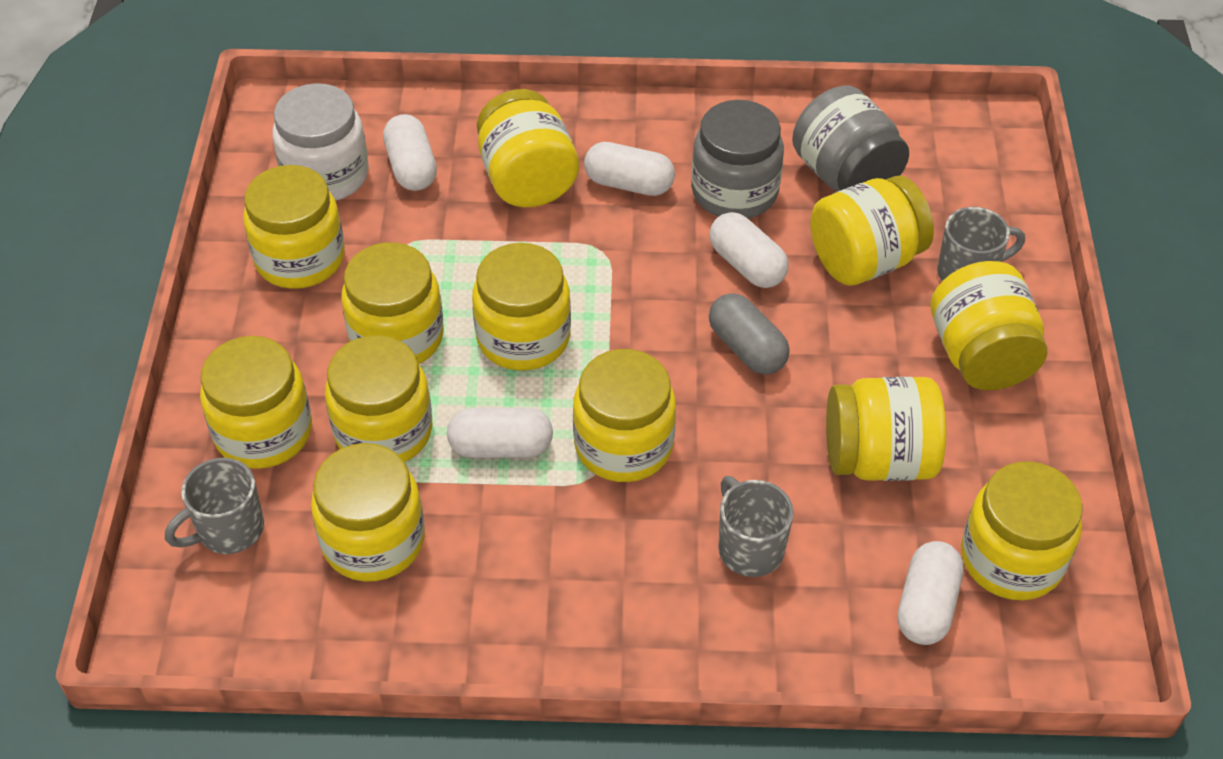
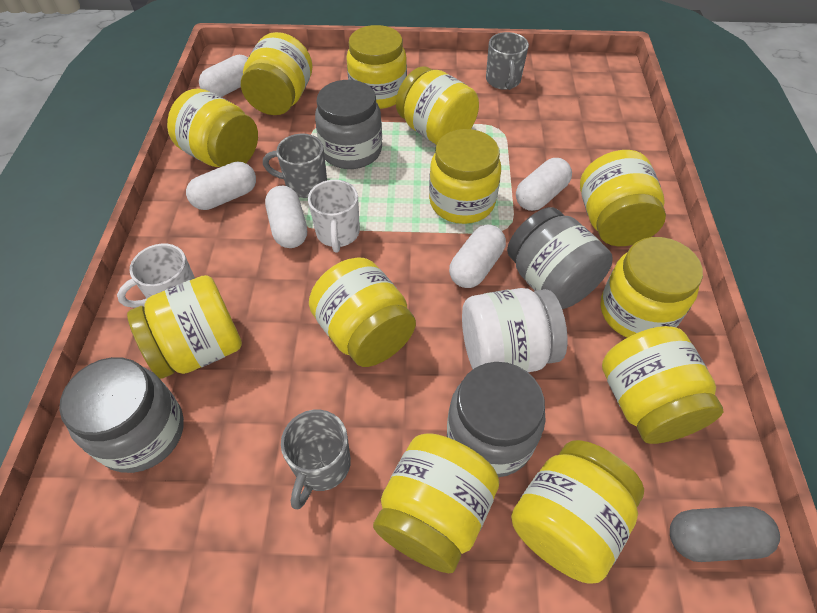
grey jar: [691,100,784,218] [792,85,909,192] = 2 -> [59,357,184,473] [315,80,382,169] [447,362,546,477] [507,207,613,309] = 4
white mug: none = 0 -> [117,244,195,308] [308,180,360,252] = 2

